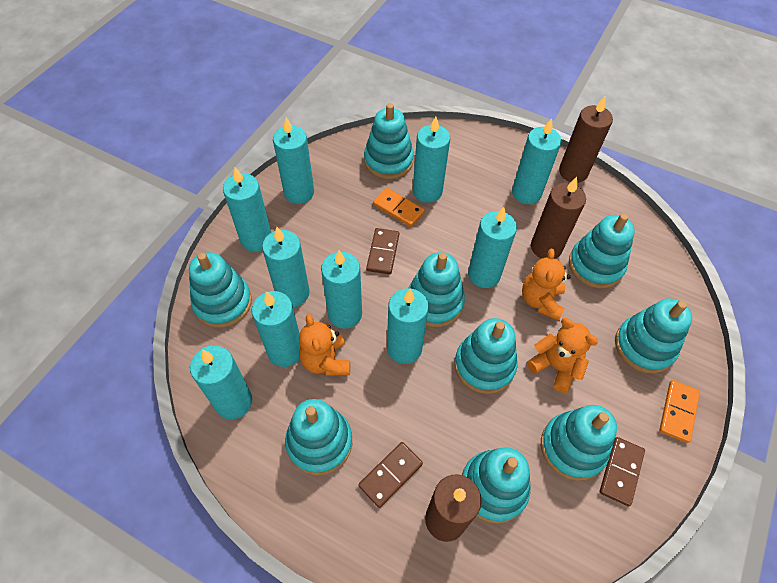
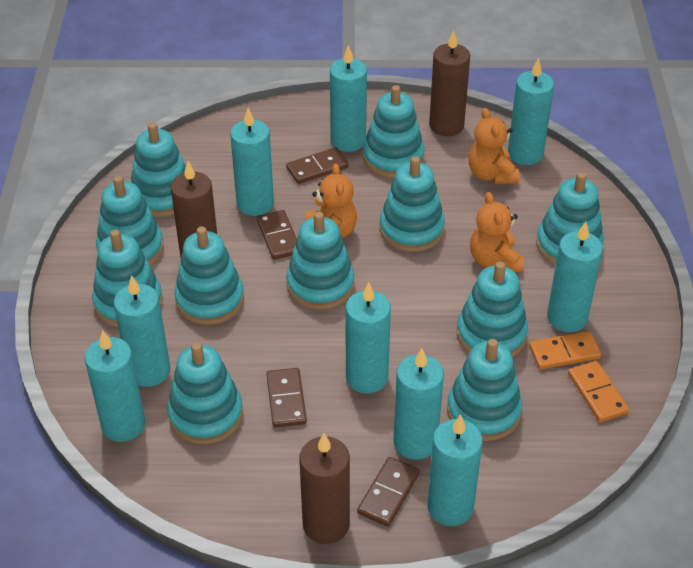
brown domino: [358,442,423,508] [366,228,399,275] [600,437,645,506] = 3 -> [257,210,297,260] [266,368,307,428] [286,147,348,184] [357,457,420,527] = 4
turquoise candle: [190,345,252,419] [223,167,271,252] [252,291,300,367] [262,227,310,307] [273,117,314,204] [321,250,362,329] [387,288,429,364] [413,117,450,203] [468,207,517,288] [512,118,562,204] = 10 -> [84,330,145,442] [114,275,170,387] [230,108,274,216] [330,45,367,152] [346,282,391,394] [394,348,444,460] [427,414,483,526] [508,58,554,165] [547,222,603,332] = 9
turquoise stacking toy: [189,252,252,328] [285,399,352,475] [364,103,414,179] [408,252,465,327] [454,318,517,394] [462,447,530,524] [541,405,617,481] [569,214,635,288] [615,298,692,373] = 9 -> [92,229,163,327] [96,176,164,266] [131,123,186,217] [167,342,243,445] [174,226,244,325] [286,212,354,310] [363,85,425,178] [380,156,445,252] [447,339,522,441] [457,261,528,357] [536,172,604,265] = 11

